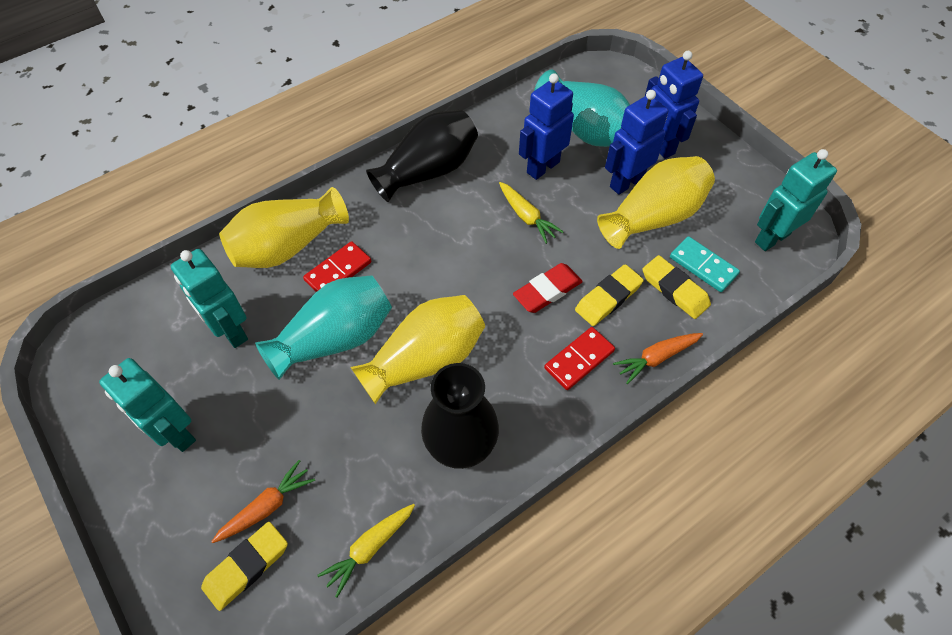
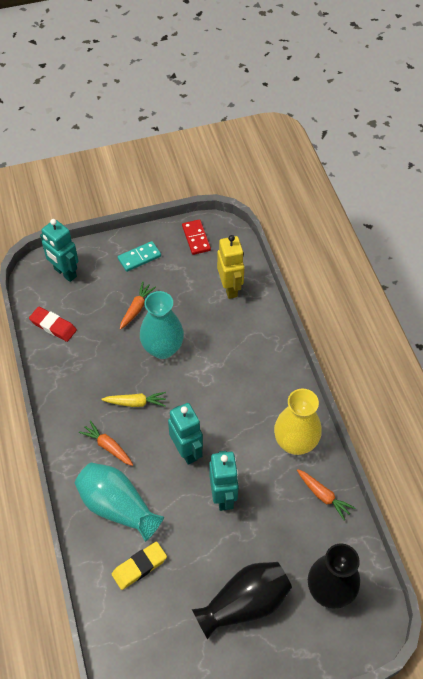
blue robot: [519,73,574,180] [605,90,668,195] [645,51,703,159] = 3 -> none = 0
orange carrot: [211,460,315,543] [613,333,703,384] = 2 -> [79,420,133,466] [120,282,156,330] [297,469,355,520] = 3
red domino: [303,241,371,292] [544,327,615,390] = 2 -> [182,219,211,255] = 1
yellow carrot: [317,504,415,598] [499,182,564,244] = 2 -> [101,392,166,407] = 1
yellow eraser: [201,522,288,611] [575,264,644,326] [642,255,711,319] = 3 -> [112,542,167,590] = 1
yellow robot: none = 0 -> [217,235,244,299] = 1
yellow vase: [219,187,349,268] [351,295,485,404] [597,156,715,249] = 3 -> [274,389,322,455] = 1

